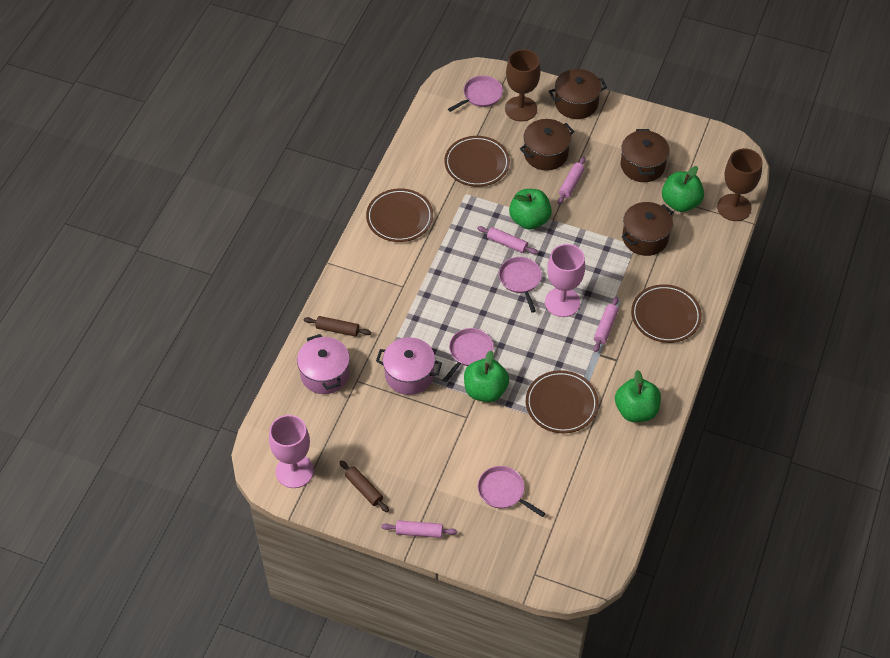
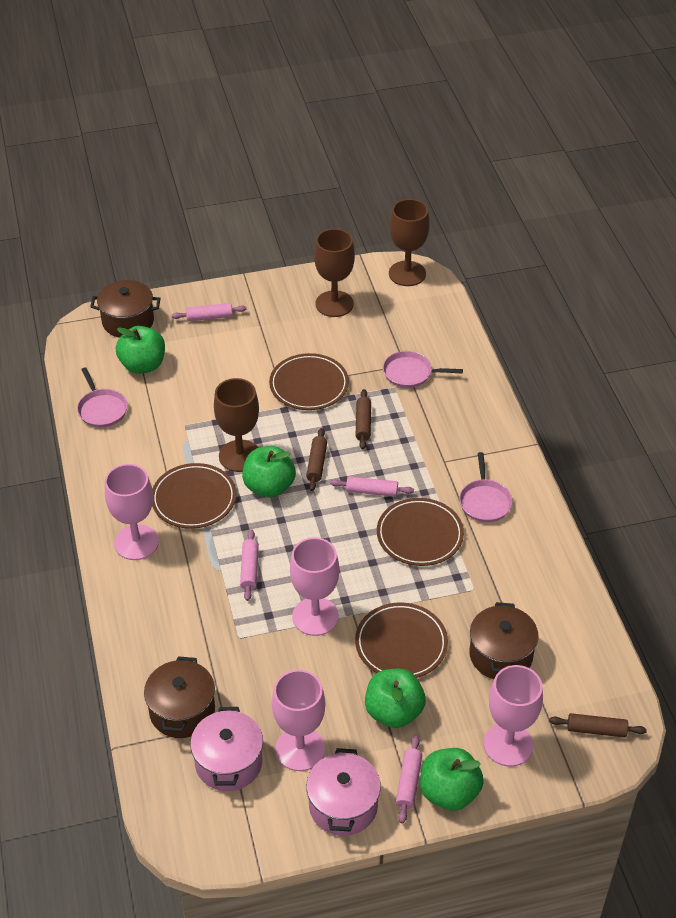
brown goblet: [505,49,541,121] [717,148,762,221] = 2 -> [214,378,259,472] [314,229,355,317] [389,199,430,286] = 3
brown pot: [520,119,574,170] [549,69,607,119] [621,129,669,182] [622,202,673,256] = 4 -> [90,280,161,338] [144,656,215,738] [469,602,539,679] = 3
brown rolling pin: [304,316,371,337] [339,460,389,512] = 2 -> [306,428,327,491] [356,389,371,449] [549,713,647,738] = 3
pink goblet: [269,415,314,488] [545,244,585,317] = 2 -> [105,464,159,560] [272,670,325,771] [290,537,339,636] [484,665,543,767] = 4
pink pan: [443,328,494,383] [448,76,503,112] [478,466,545,517] [499,257,542,313] = 4 -> [77,367,128,427] [383,351,463,388] [459,452,513,522] = 3

